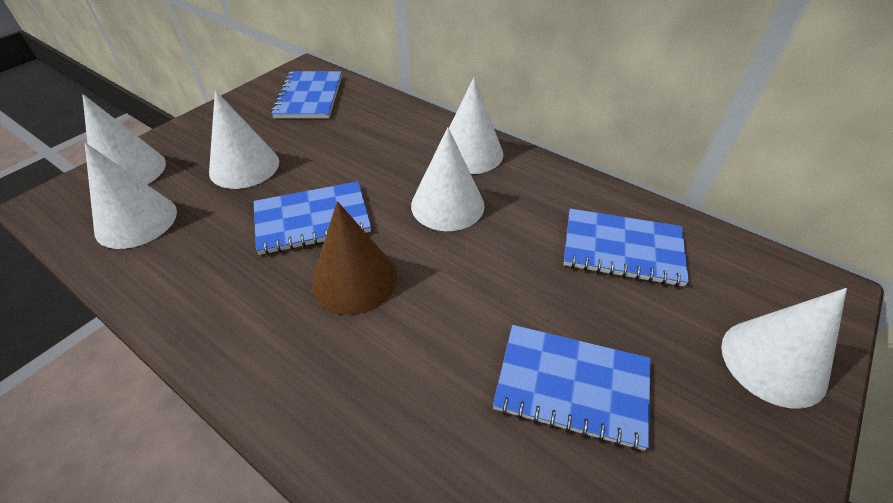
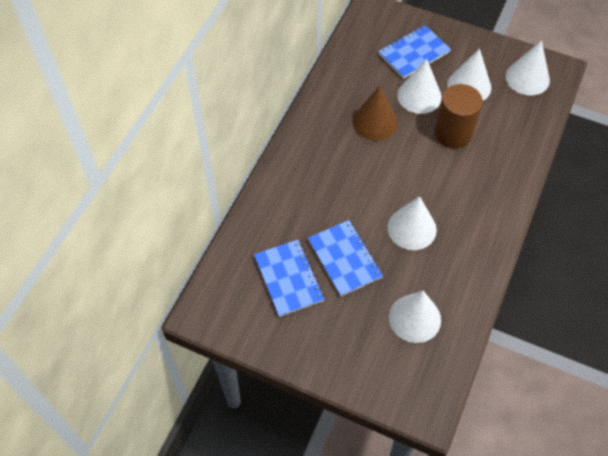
blue notebook: [254,181,371,255] [271,71,342,119] [493,325,650,451] [564,209,689,287] = 4 -> [254,240,324,317] [308,220,383,296] [378,25,451,79] = 3
brown cylinder: none = 0 -> [434,84,483,148] = 1
white cone: [82,94,166,185] [85,143,177,249] [209,90,279,189] [411,127,485,231] [449,78,503,174] [721,288,847,409] = 6 -> [387,196,437,250] [389,291,441,343] [397,59,442,114] [447,48,491,101] [506,40,550,96] = 5

